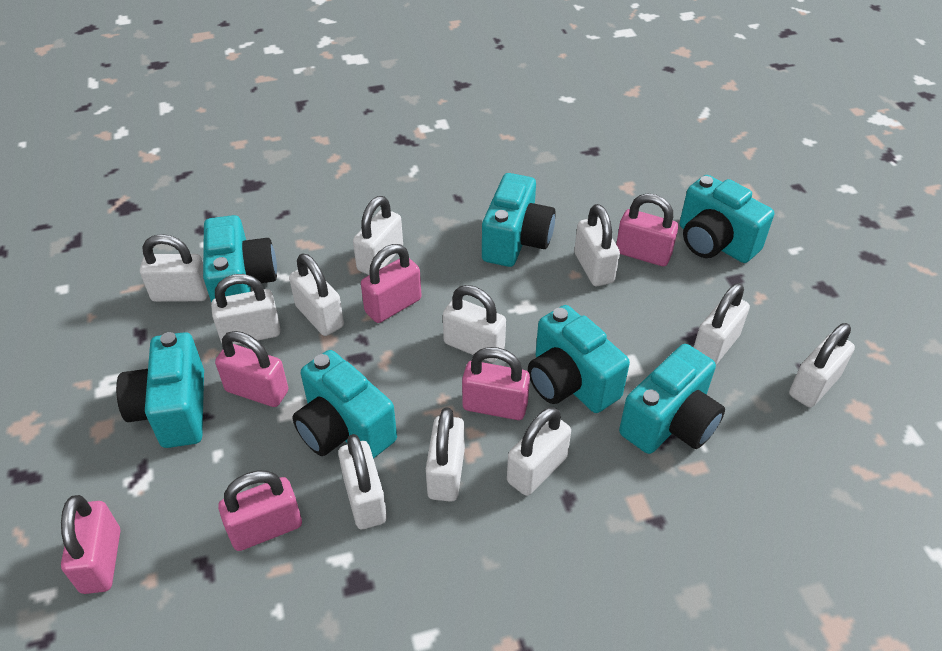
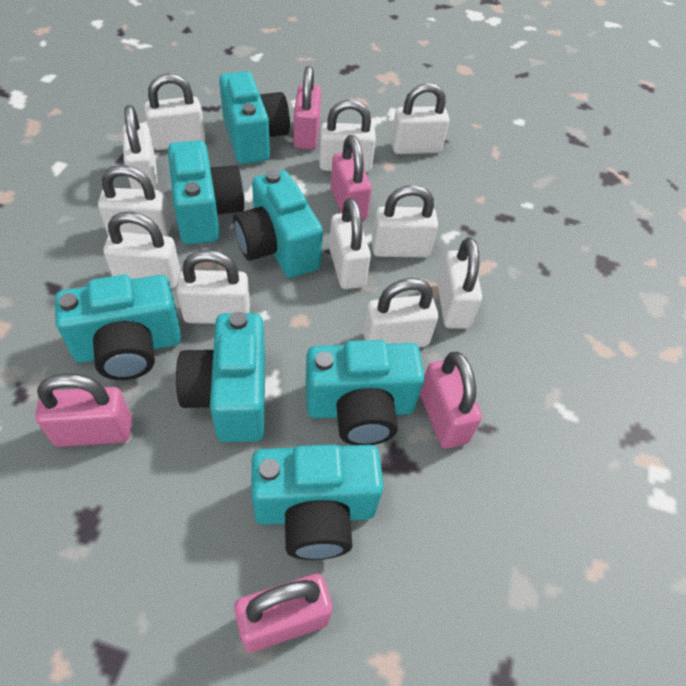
pink padlock: [61,495,120,594] [215,331,288,407] [218,470,302,551] [361,244,422,323] [462,347,530,420] [616,194,678,266] = 6 -> [35,374,132,447] [234,574,332,652] [294,66,321,150] [331,135,372,221] [420,352,482,449] = 5

